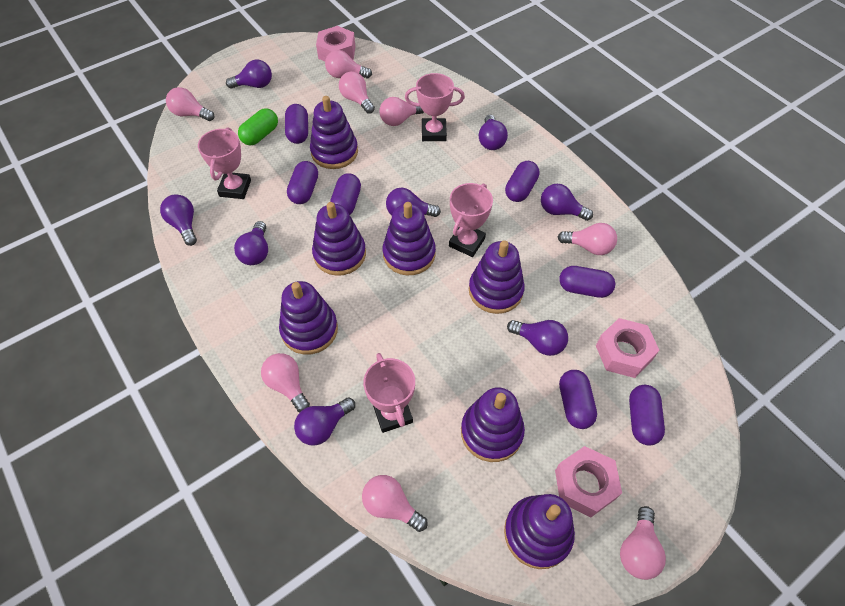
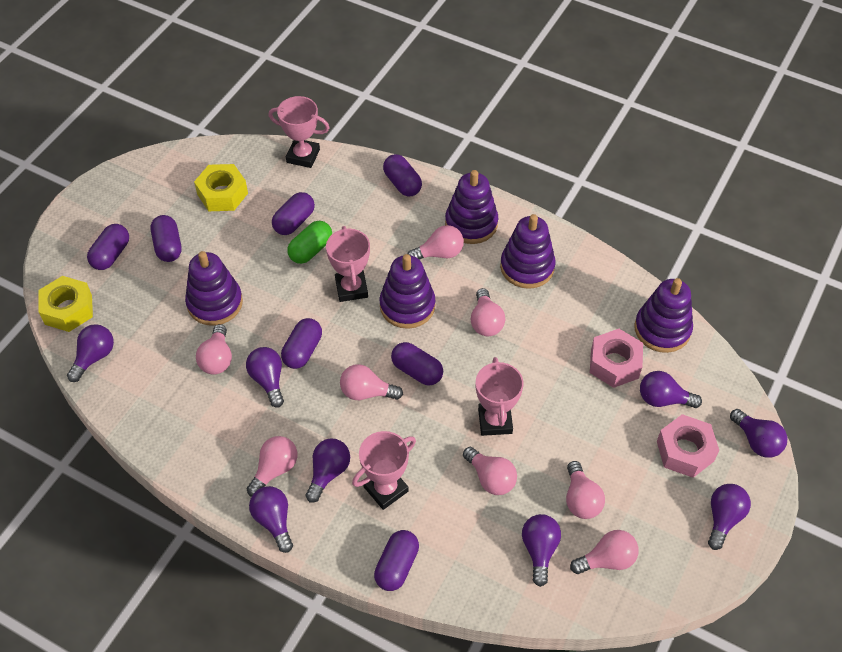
pink nut: [316,26,355,61] [555,446,622,518] [596,318,659,378] = 3 -> [590,329,643,388] [657,414,719,478] = 2
purple stacking toy: [279,281,338,355] [310,96,358,169] [312,202,366,276] [383,202,436,275] [461,387,525,462] [469,240,525,314] [504,494,575,569] = 7 -> [185,251,243,326] [379,254,435,329] [445,170,498,244] [500,214,556,289] [635,278,693,353] = 5
yellow nut: none = 0 -> [38,276,93,332] [194,164,248,211] = 2

